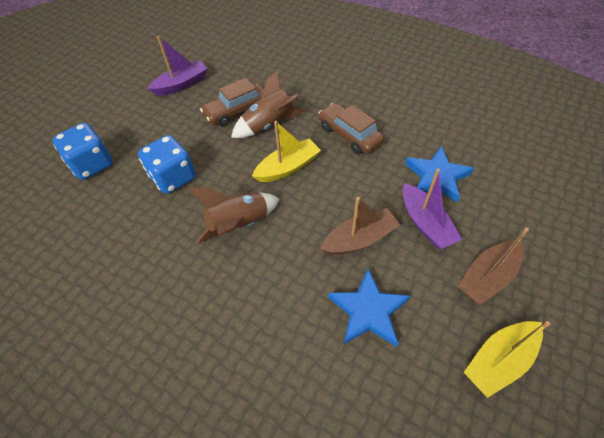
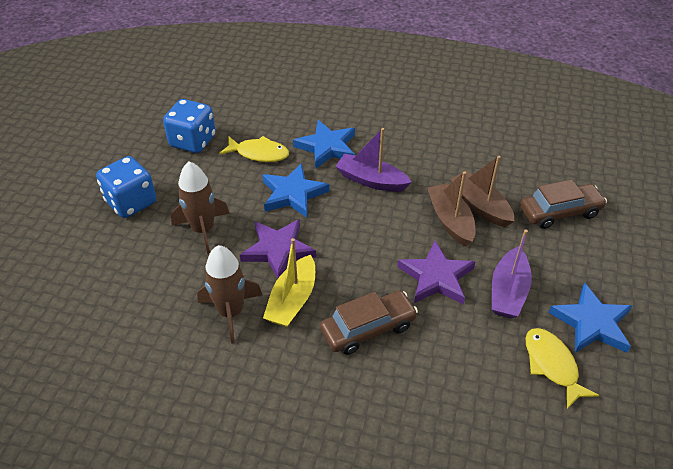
blue star: [328,269,410,347] [405,146,474,202] = 2 -> [262,163,329,218] [293,120,355,169] [548,283,632,353] = 3
purple star: none = 0 -> [240,219,316,278] [397,241,475,305] = 2
yellow boat: [252,121,321,182] [464,321,550,398] = 2 -> [263,238,315,327] = 1
yellow fish: none = 0 -> [219,136,289,162] [525,328,599,409] = 2

